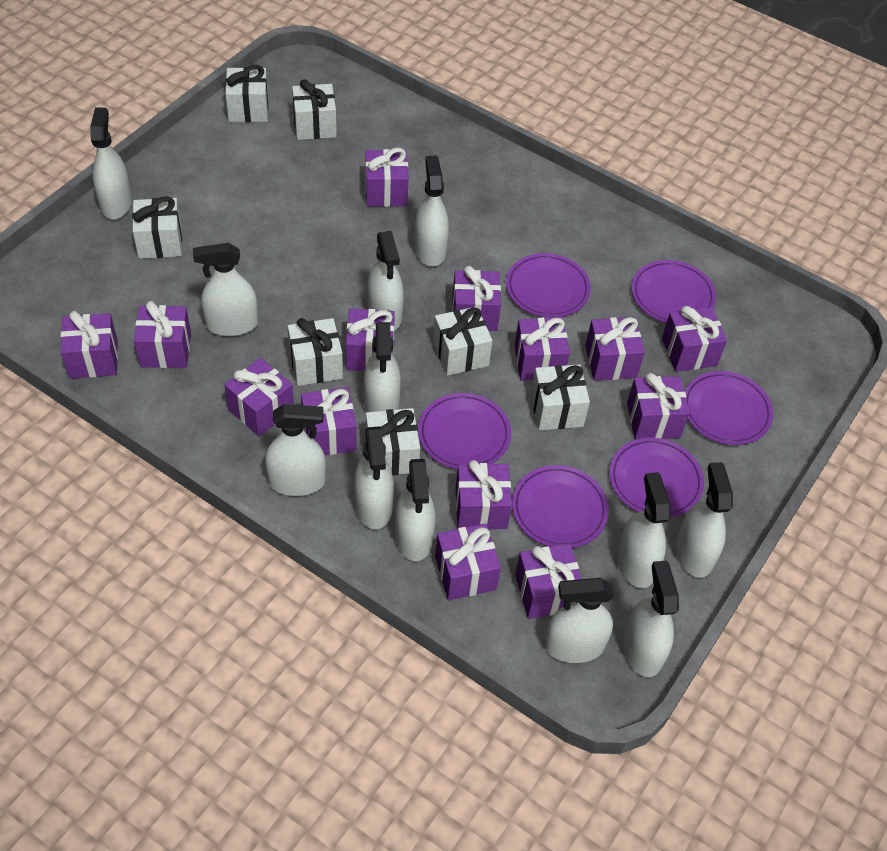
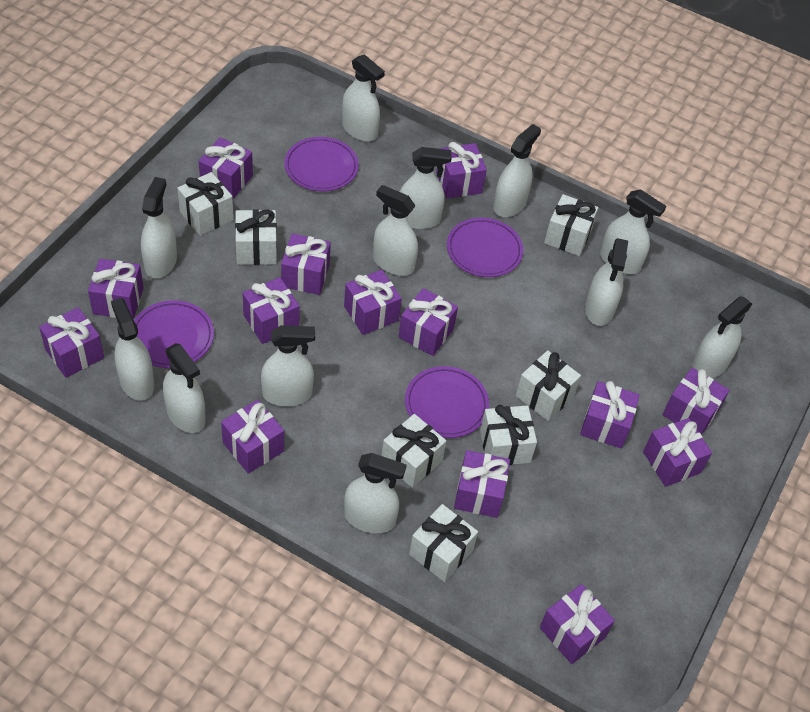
purple plate: [418,393,511,469] [506,253,591,318] [512,465,609,548] [609,438,704,517] [632,260,716,323] [685,371,773,445] = 6 -> [134,300,214,368] [284,137,359,191] [405,366,489,438] [447,218,523,277] = 4

